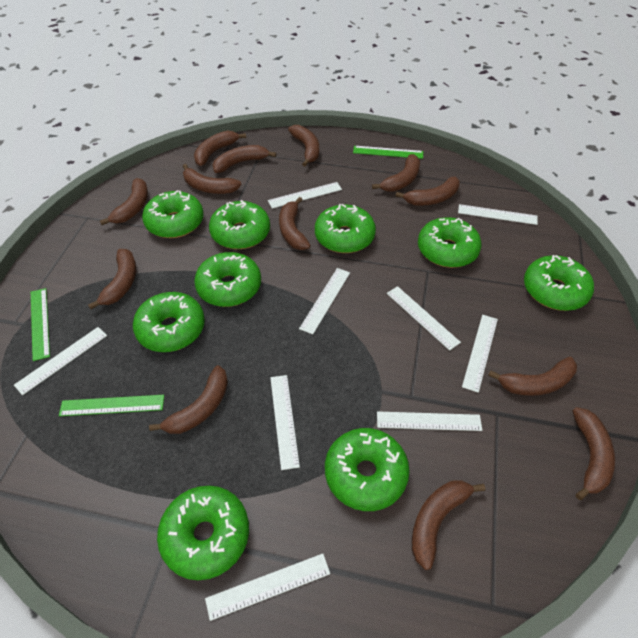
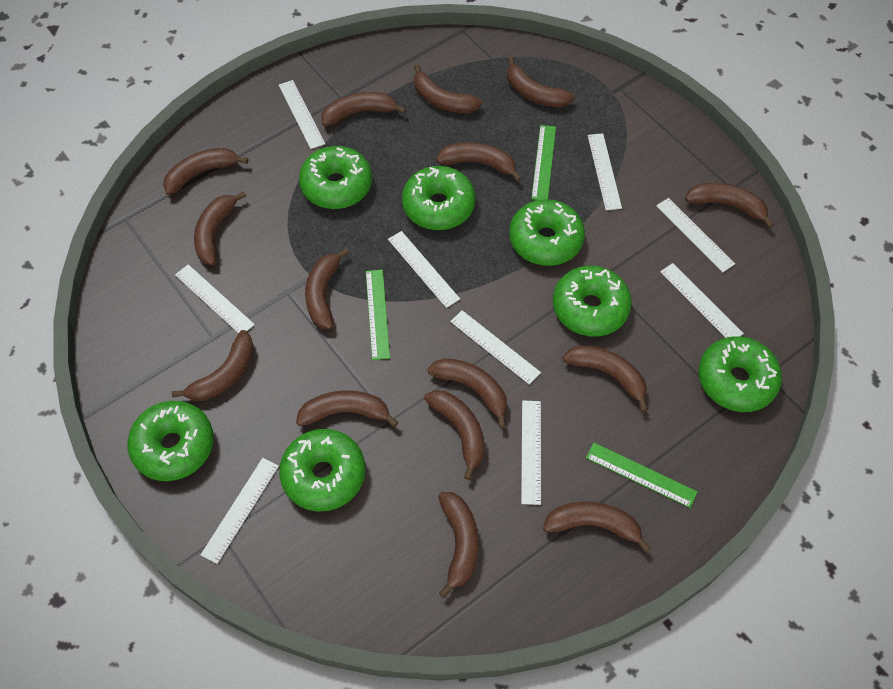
brown banana: [88,249,136,309] [100,178,148,225] [149,365,228,434] [183,164,242,194] [194,131,246,166] [213,145,277,173] [279,197,311,250] [288,125,319,167] [372,154,420,192] [395,177,460,206] [412,481,485,570] [488,357,577,396] [572,407,615,500] = 13 -> [163,148,248,195] [172,330,254,401] [194,191,246,265] [296,390,398,427] [305,248,349,329] [321,92,406,126] [414,64,482,113] [424,390,485,480] [427,358,507,429] [436,142,522,182] [438,492,479,598] [507,57,575,108] [543,501,651,552] [563,345,648,412] [685,183,774,228] = 15
green donut: [133,292,205,352] [142,190,204,238] [157,486,249,580] [194,252,261,307] [209,200,270,249] [315,204,376,253] [325,428,410,511] [418,217,482,268] [524,255,594,311] = 9 -> [127,401,214,481] [279,429,365,512] [299,146,372,209] [402,166,476,230] [509,199,585,266] [553,266,632,336] [698,336,782,412] = 7

